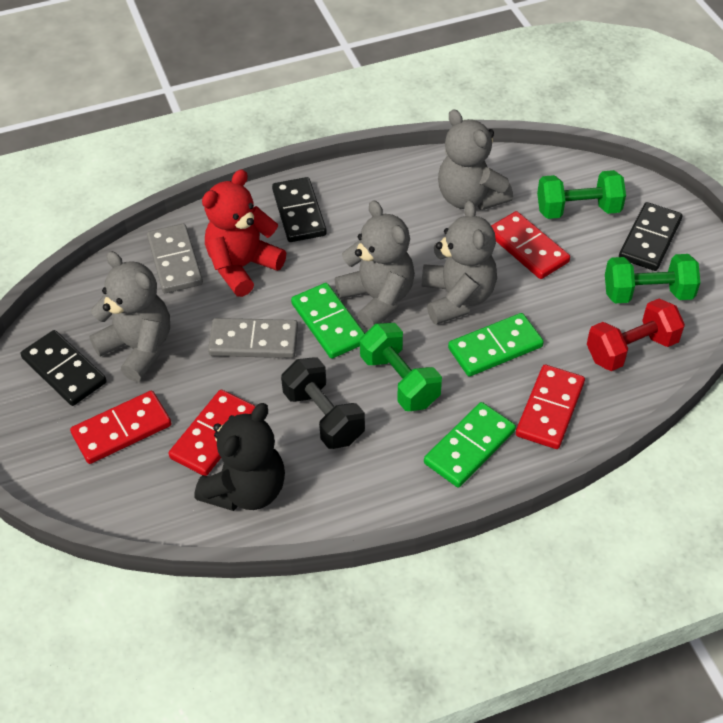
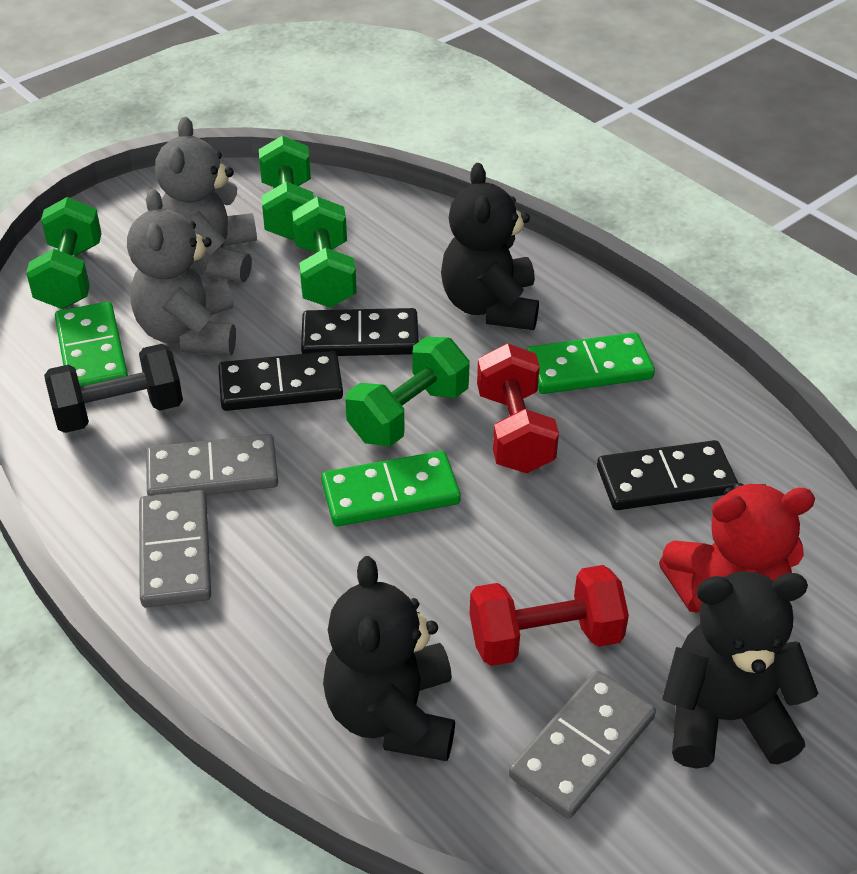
black teddy bear: [195,403,285,511] = 1 -> [323,556,455,761] [441,163,539,330] [662,571,819,769] = 3
green dumbbell: [360,323,442,411] [537,170,626,219] [605,254,700,303] = 3 -> [26,197,102,309] [259,136,314,240] [292,197,357,308] [345,337,470,447] = 4
grey domino: [147,224,203,293] [208,318,298,358] = 2 -> [139,490,211,607] [146,434,278,496] [509,671,656,819] = 3
grey teddy bear: [89,251,170,382] [335,200,415,330] [422,200,497,325] [438,109,513,210] = 4 -> [127,189,236,355] [155,117,257,282] = 2
red domino: [70,391,171,464] [169,390,256,476] [491,211,570,279] [516,365,585,449] = 4 -> none = 0
red dumbbell: [587,299,685,371] = 1 -> [470,565,629,666] [477,343,559,473] = 2

